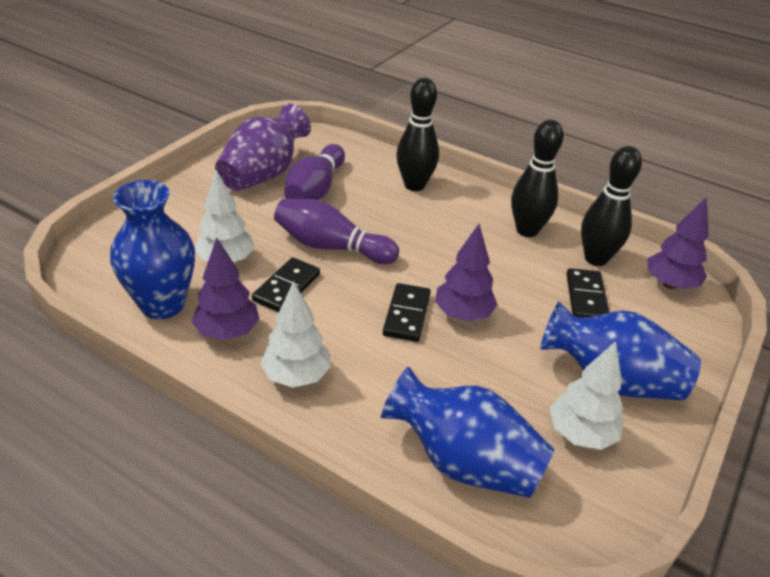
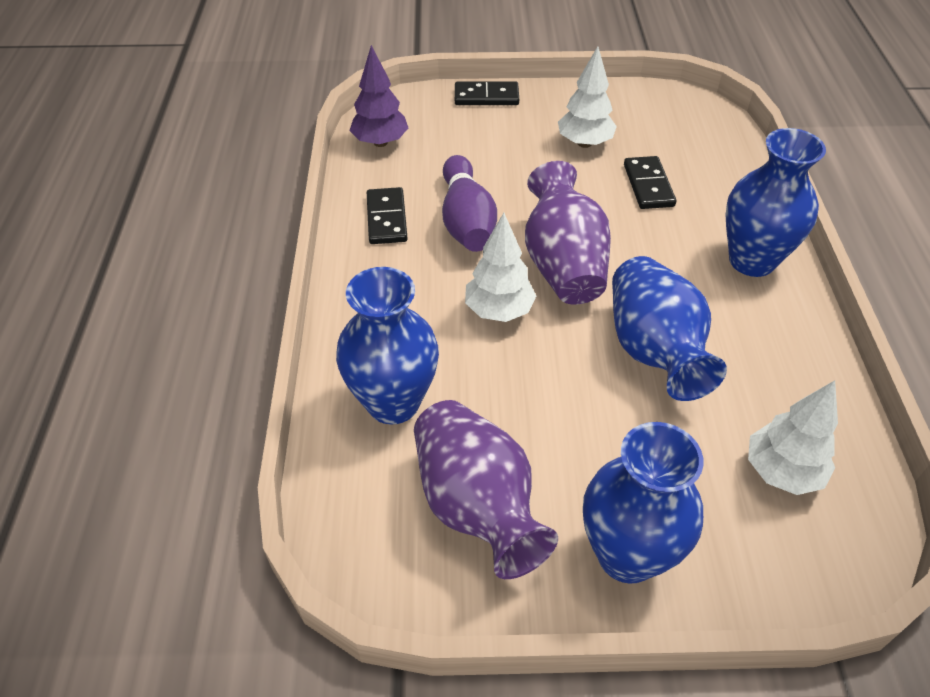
black bowling pin: [396,78,439,191] [511,120,564,237] [581,146,642,266] = 3 -> none = 0
blue vase: [110,180,195,319] [381,367,554,498] [540,301,701,400] = 3 -> [336,267,439,424] [583,422,704,584] [612,256,727,401] [725,128,826,277] = 4
purple bowling pin: [274,199,399,264] [284,144,345,200] = 2 -> [442,155,497,252] = 1
purple tree: [192,237,259,340] [435,224,498,321] [648,197,709,289] = 3 -> [349,45,408,147] = 1
purple vase: [215,103,311,191] = 1 -> [414,400,558,579] [525,161,611,305] = 2

